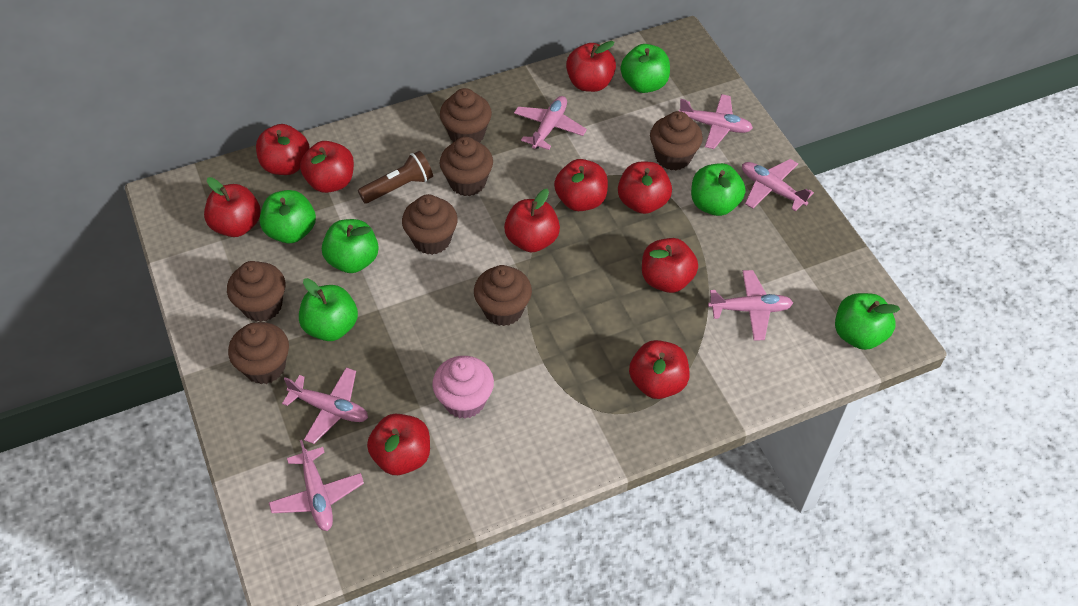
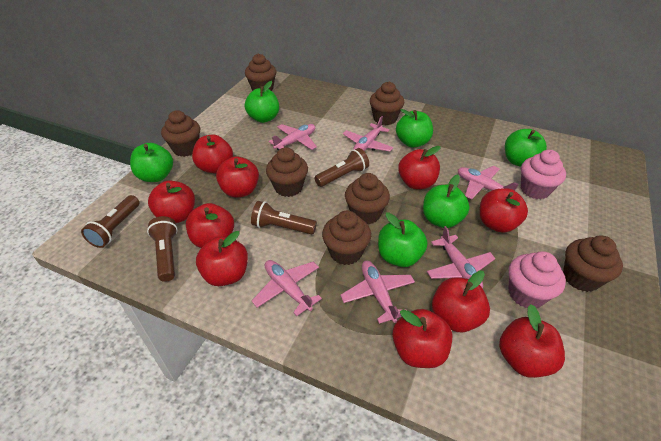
brown flashlight: [358,151,433,204] = 1 -> [81,195,139,248] [147,216,178,282] [251,201,317,235] [315,148,369,187] = 4
pink cupcake: [432,356,494,419] = 1 -> [508,251,566,308] [521,150,566,199] = 2

